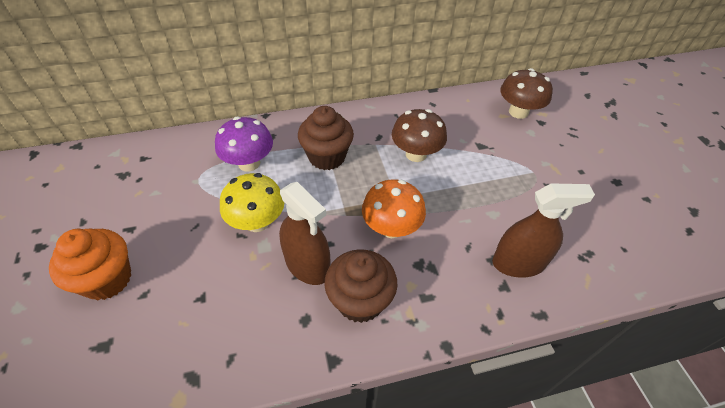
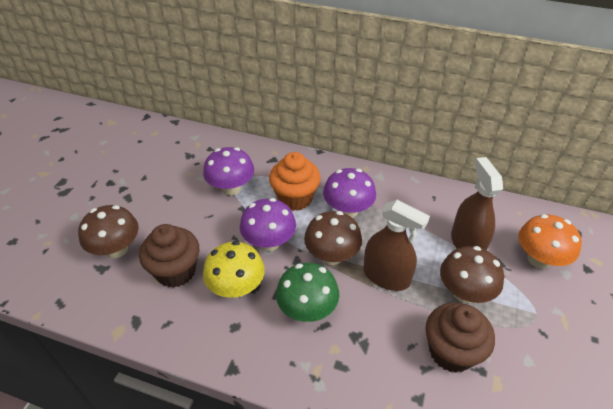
brown mushroom: [392,109,447,162] [500,68,553,119] = 2 -> [78,205,139,258] [304,211,362,265] [440,246,504,303] = 3
green mushroom: none = 0 -> [276,263,339,322] = 1
purple mushroom: [215,117,273,172] = 1 -> [203,147,254,195] [240,198,296,251] [323,168,376,218] = 3

